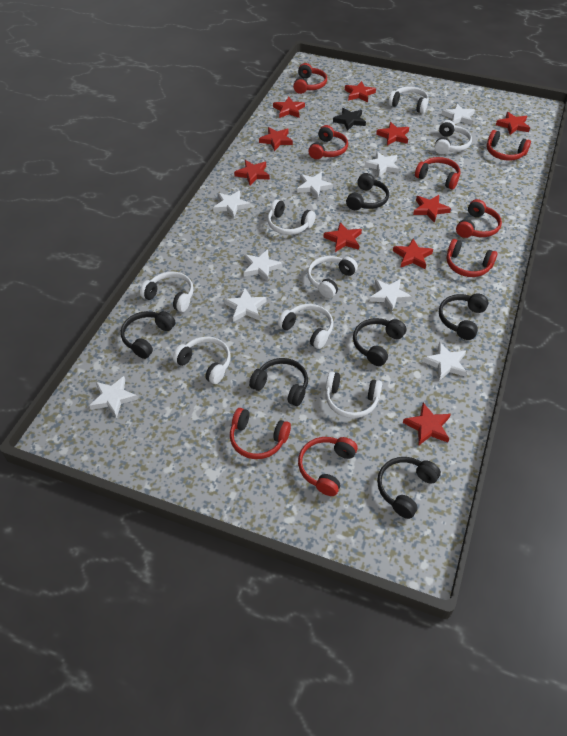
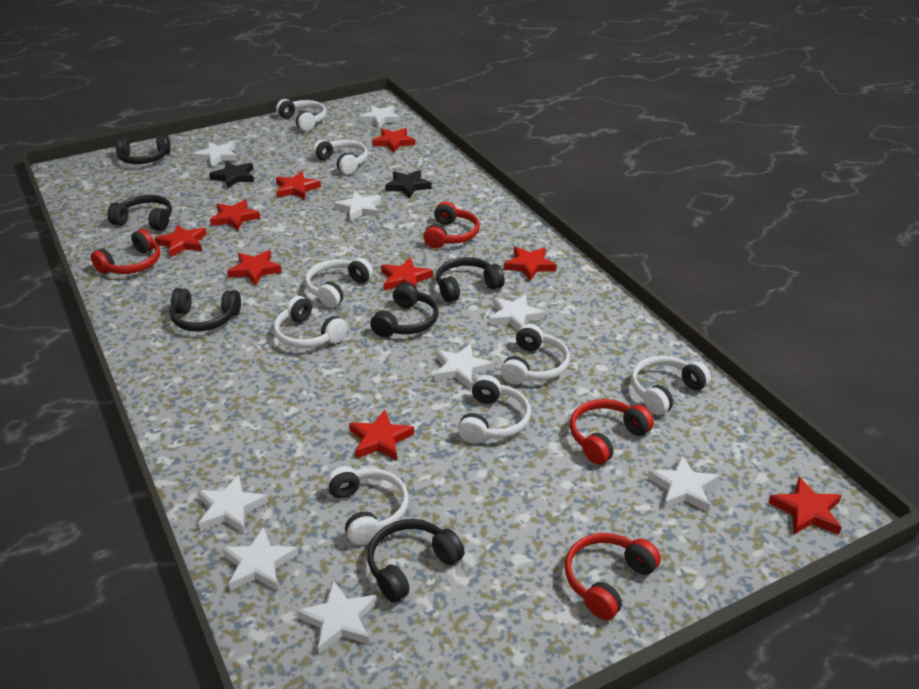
black star: [333,108,366,131] = 1 -> [209,161,254,189] [385,170,432,198] = 2
red headphones: [230,408,291,459] [293,63,327,94] [298,437,358,496] [308,125,348,159] [415,157,460,190] [447,239,498,277] [456,199,502,238] [487,130,531,161] = 8 -> [91,229,160,274] [423,202,480,248] [565,533,661,620] [570,399,654,465] = 4
red star: [234,160,270,185] [259,127,293,151] [273,97,305,118] [324,222,362,252] [345,81,376,102] [376,122,409,145] [393,239,433,269] [403,403,451,446] [413,195,451,223] [496,112,530,135] = 10 -> [155,224,207,258] [210,200,260,231] [227,250,282,285] [276,171,321,199] [349,410,414,461] [372,128,415,153] [381,257,433,290] [504,247,557,281] [768,477,842,535] = 9

